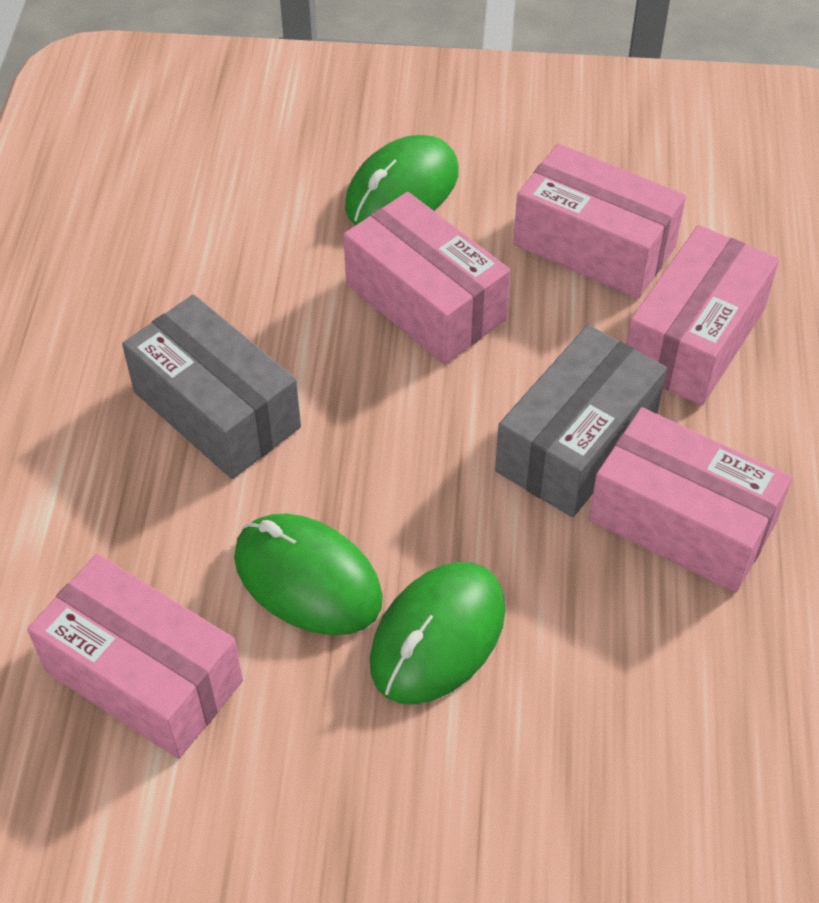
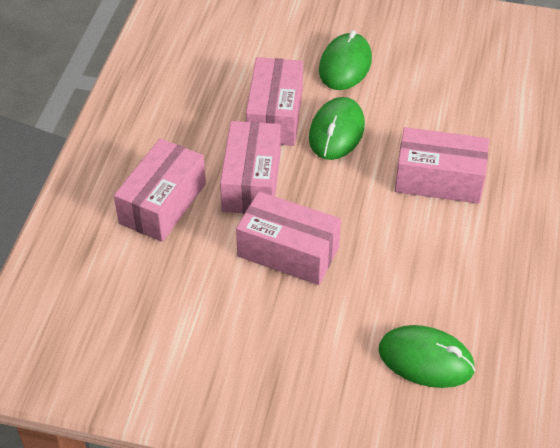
grey box: [122,295,301,479] [495,325,667,517] = 2 -> none = 0

